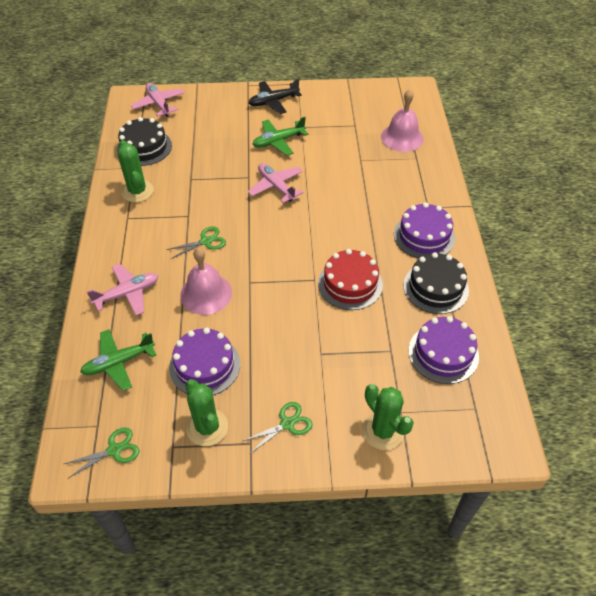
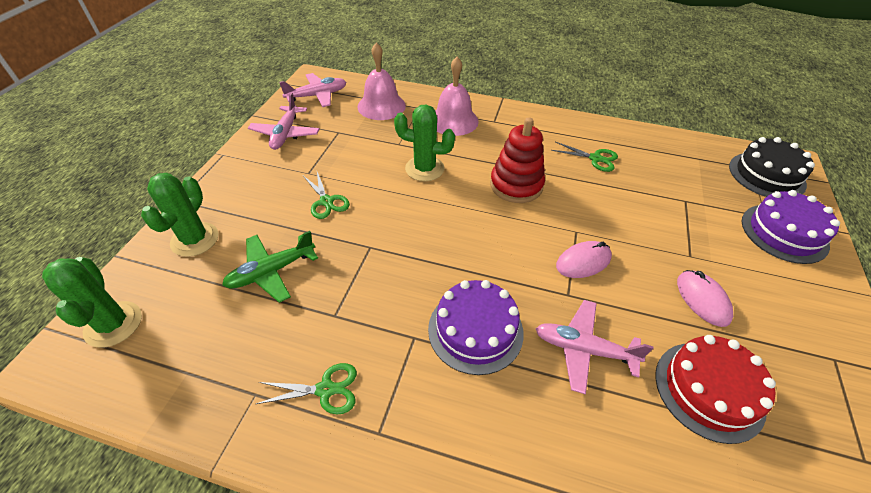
black cake: [117,117,172,166] [403,252,469,314] = 2 -> [729,137,815,197] = 1
black plane: [249,78,302,114] = 1 -> none = 0
green plane: [80,329,156,391] [252,117,308,156] = 2 -> [222,231,318,303] = 1
pink mouse: none = 0 -> [556,241,612,278] [677,270,733,327] = 2
purple cake: [169,328,240,395] [394,203,455,258] [408,316,479,384] = 3 -> [428,280,524,375] [742,190,840,264] = 2
red stacking toy: none = 0 -> [490,117,545,203] = 1

